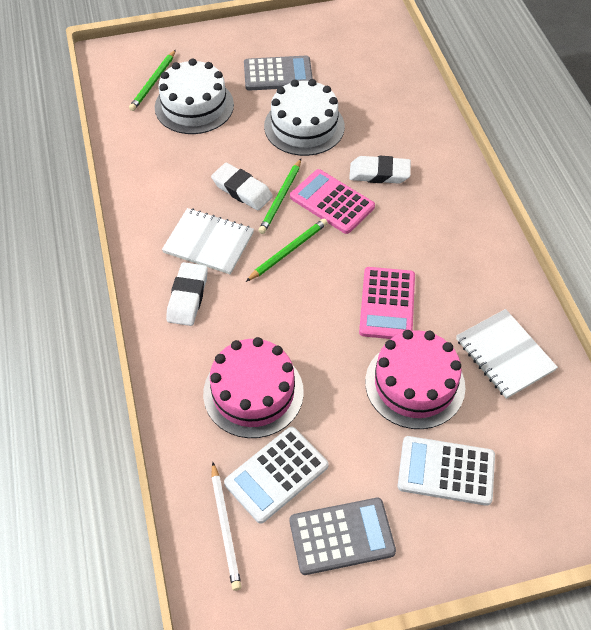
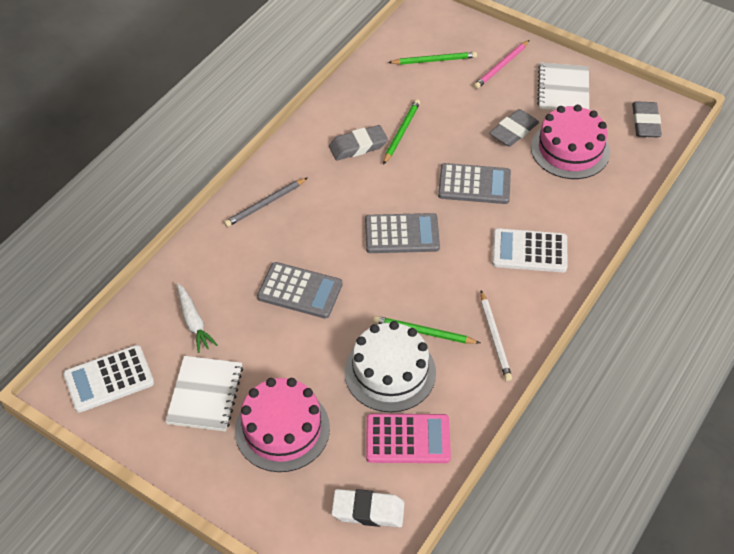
grey calculator: [244,56,313,91] [290,498,396,575] = 2 -> [257,262,343,319] [365,213,440,253] [438,163,511,204] = 3
grey eraser: none = 0 -> [329,125,388,160] [489,109,539,147] [632,101,662,137] = 3
grey pencil: none = 0 -> [224,177,308,227] = 1
pink calculator: [290,169,375,234] [359,267,415,339] = 2 -> [366,414,451,463] = 1
pink pencil: none = 0 -> [474,40,529,89] = 1
white cake: [155,58,234,134] [264,79,345,156] = 2 -> [344,321,436,412] = 1
white carrot: none = 0 -> [177,283,217,353] = 1
white eraser: [166,262,208,326] [211,163,273,210] [349,156,411,184] = 3 -> [332,489,405,527] = 1

